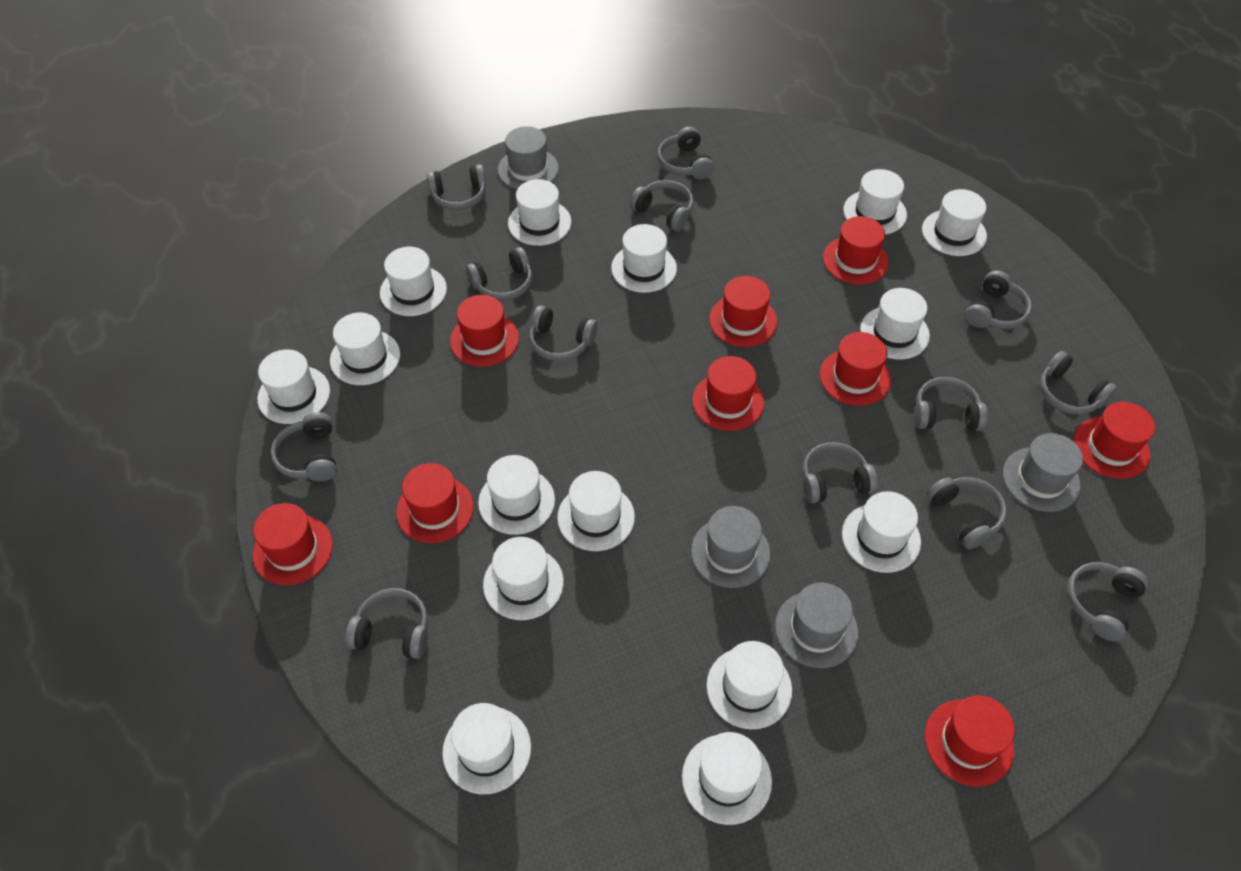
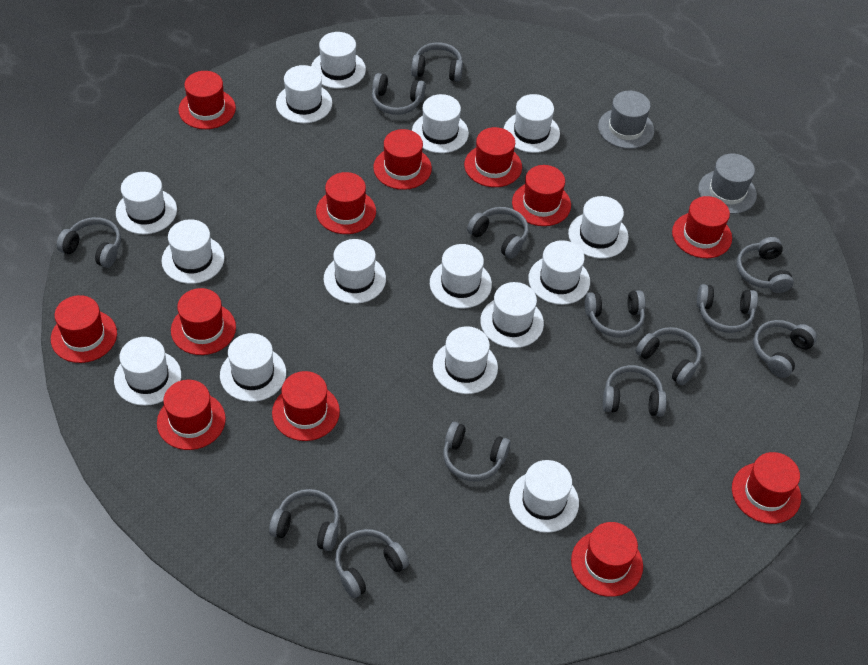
grey hat: [498,126,559,189] [691,506,770,588] [775,583,858,668] [1003,433,1083,512] = 4 -> [598,90,654,149] [698,154,757,214] = 2
red hat: [253,503,333,585] [396,463,474,543] [450,295,519,367] [692,356,764,431] [709,276,778,347] [820,332,891,406] [823,216,889,284] [925,695,1015,787] [1074,402,1155,479] = 9 -> [51,295,117,363] [157,380,226,450] [171,288,236,355] [179,71,236,129] [272,371,340,441] [316,172,376,234] [373,129,432,190] [464,127,522,187] [512,165,571,226] [571,522,643,597] [672,196,732,258] [732,452,801,524] = 12

